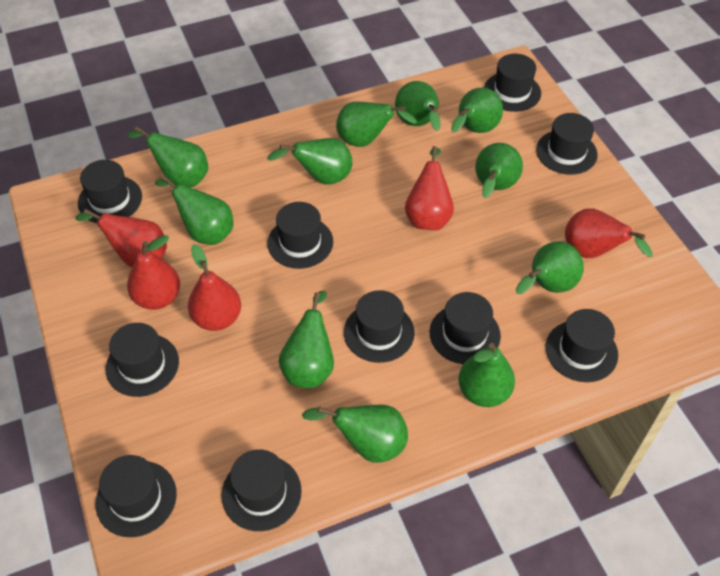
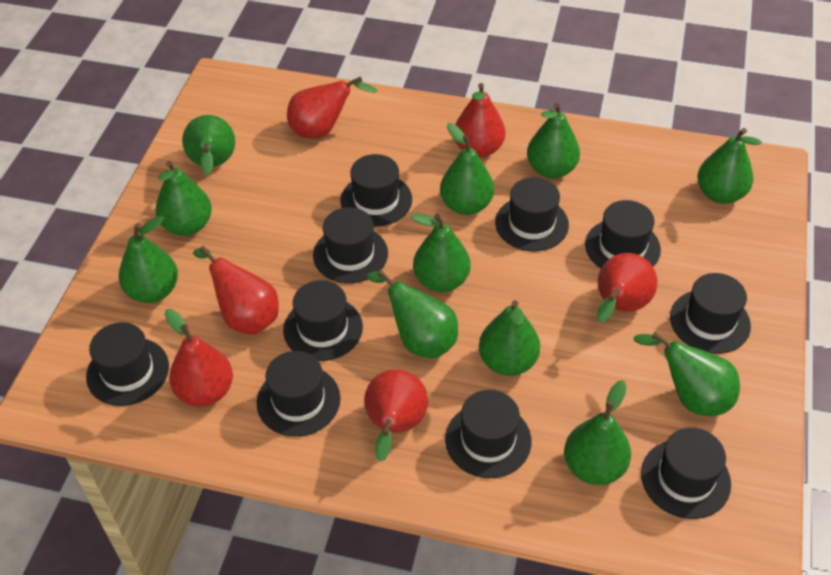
red pear: [76,209,167,267] [127,235,180,310] [188,244,241,331] [405,146,454,230] [565,208,652,258] = 5 -> [165,309,233,407] [193,246,279,335] [287,76,378,139] [364,369,428,462] [455,83,505,158] [597,253,657,323] = 6

